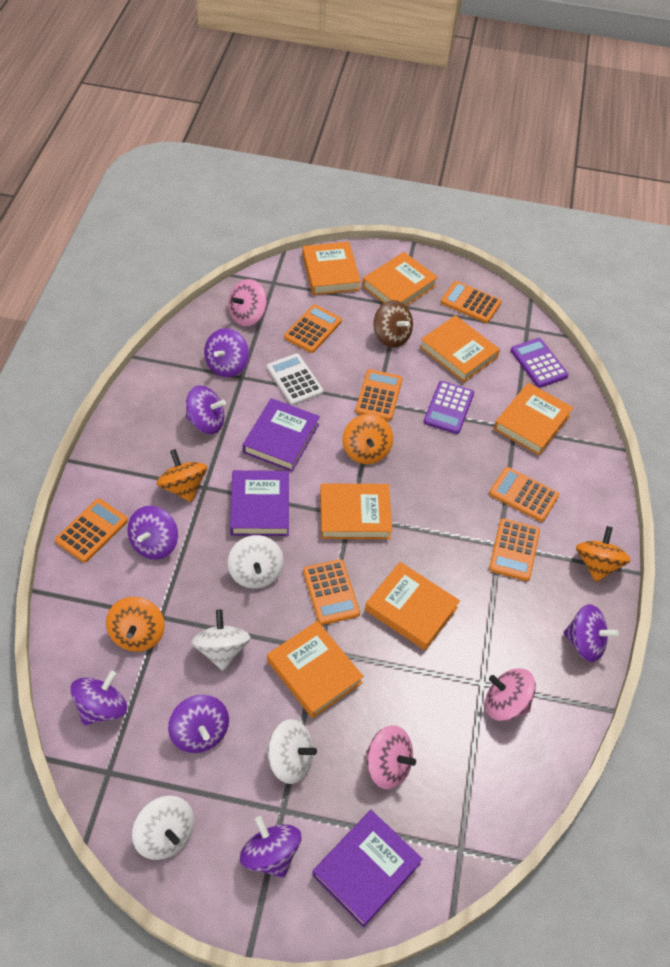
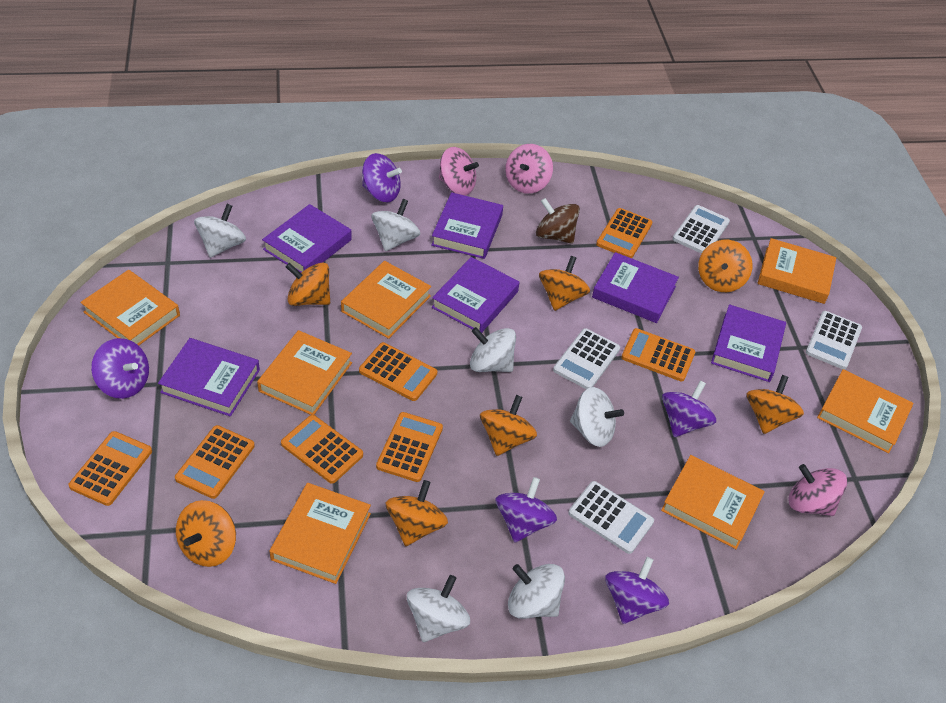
orange spinning top: [106,597,165,652] [157,449,207,502] [342,414,393,464] [576,526,631,582] = 4 -> [176,500,236,567] [286,262,330,306] [386,480,448,546] [480,395,537,456] [539,256,590,311] [698,240,752,292] [746,375,804,434] = 7
purple book: [230,470,289,536] [243,398,320,472] [312,810,423,928] = 3 -> [158,338,260,417] [262,204,352,273] [431,192,503,259] [432,257,519,333] [592,252,679,323] [711,304,786,382] = 6
purple calculator: [424,381,474,434] [511,338,568,388] = 2 -> none = 0
purple spinning top: [70,671,127,725] [128,506,178,560] [168,695,229,753] [186,385,226,434] [204,328,249,377] [240,816,301,878] [563,604,619,662] = 7 -> [91,338,149,399] [362,153,402,202] [496,477,557,543] [606,557,669,624] [662,380,716,437] = 5
white calculator: [267,353,323,406] = 1 -> [553,328,620,389] [568,481,654,554] [673,205,730,254] [806,311,862,369] = 4
white spinning top: [132,796,194,860] [191,610,250,671] [228,535,283,589] [266,719,317,784] = 4 -> [194,204,246,258] [371,199,420,251] [407,575,470,642] [470,327,516,372] [508,564,565,619] [570,387,624,447] = 6

